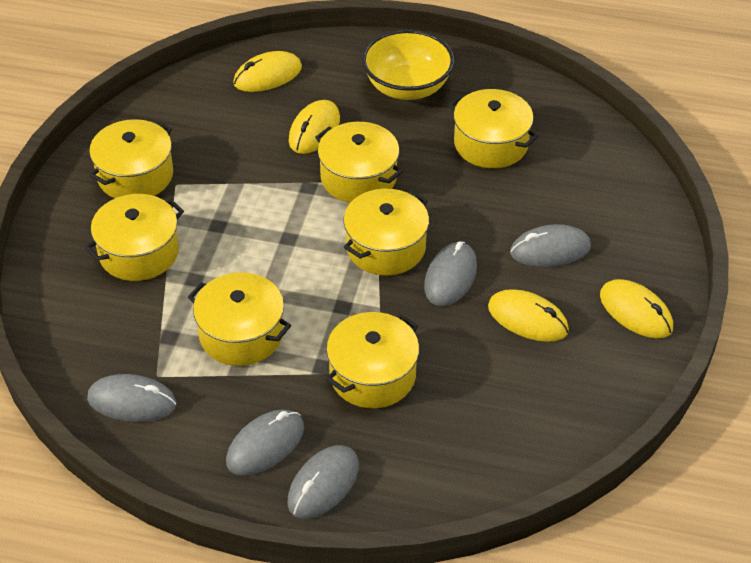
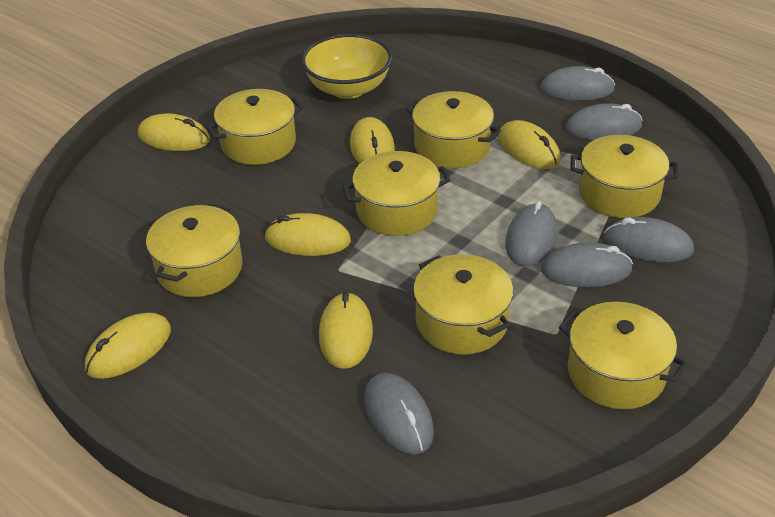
grey mouse: [87,374,176,422] [226,409,304,476] [287,445,359,519] [424,241,477,306] [510,224,591,267] = 5 -> [364,373,434,455] [505,201,557,266] [540,66,615,101] [541,243,633,287] [566,103,642,140] [604,217,694,262] = 6
yellow mouse: [233,51,302,92] [289,100,340,154] [488,289,569,342] [600,279,673,338] = 4 -> [85,313,171,379] [138,113,210,151] [264,213,351,256] [319,292,373,369] [350,117,395,164] [498,120,561,169] = 6

